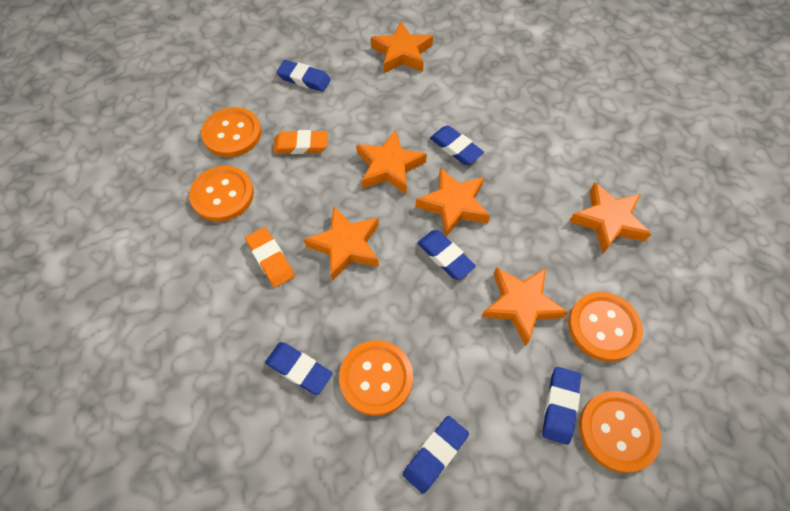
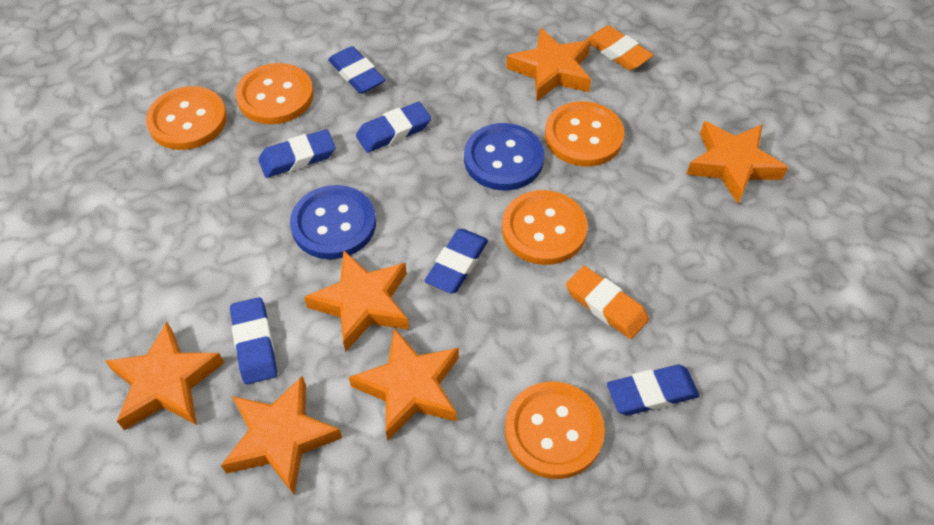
blue button: none = 0 -> [290,185,376,259] [464,123,544,190] = 2

